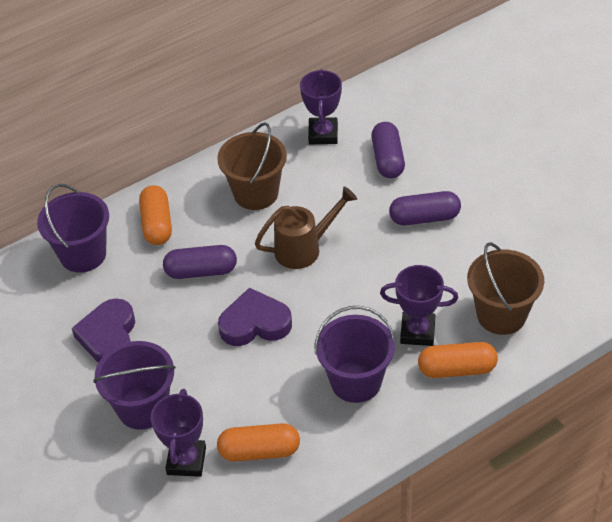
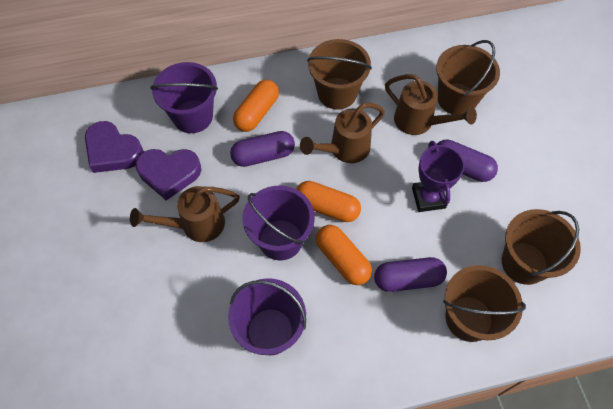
brown bucket: [217,122,287,210] [467,242,544,335] = 2 -> [307,39,372,110] [436,40,500,114] [443,265,526,342] [502,209,581,285] = 4
brown watering can: [255,186,357,269] = 1 -> [130,186,240,242] [300,103,385,163] [385,74,477,135] = 3
purple trophy: [151,389,206,477] [300,69,342,144] [380,265,458,346] = 3 -> [412,141,465,212] = 1

